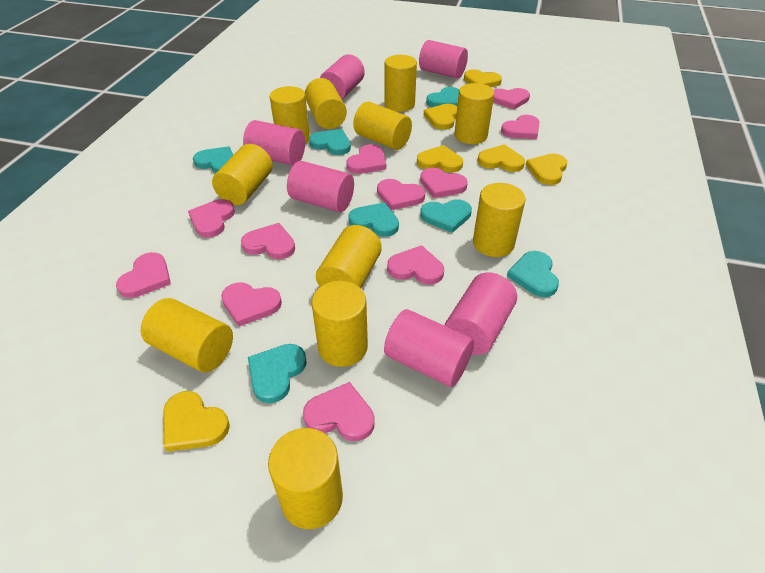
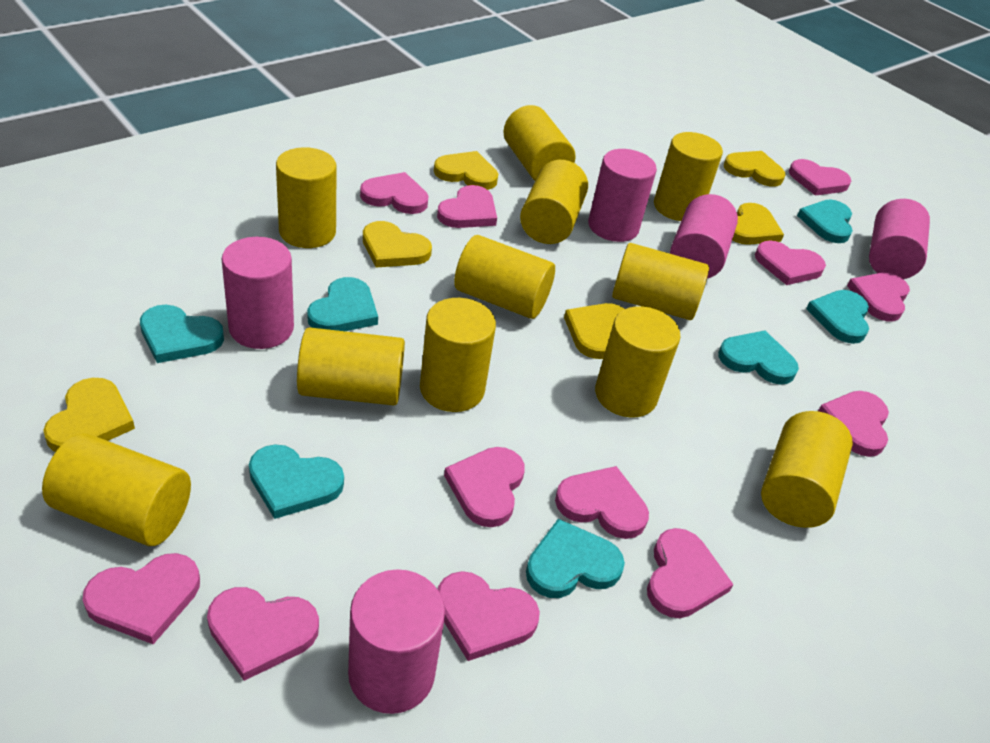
pink cylinder: [243,120,305,165] [287,161,354,212] [320,54,365,99] [384,309,474,387] [419,40,468,79] [445,272,517,355] = 6 -> [222,237,294,349] [348,569,445,714] [588,149,657,242] [670,194,738,279] [869,199,930,279] = 5
pink heart: [116,252,171,298] [188,199,235,238] [221,282,282,327] [241,223,295,259] [303,382,375,441] [346,144,386,174] [377,179,425,211] [387,245,444,284] [420,168,468,198] [493,88,530,109] [501,115,539,139] = 11 -> [83,553,200,644] [207,587,319,681] [360,172,428,214] [437,185,497,228] [438,571,540,661] [444,447,525,527] [555,466,649,539] [647,528,734,618] [755,240,826,285] [789,159,851,196] [818,391,889,457] [847,273,910,322] = 12

